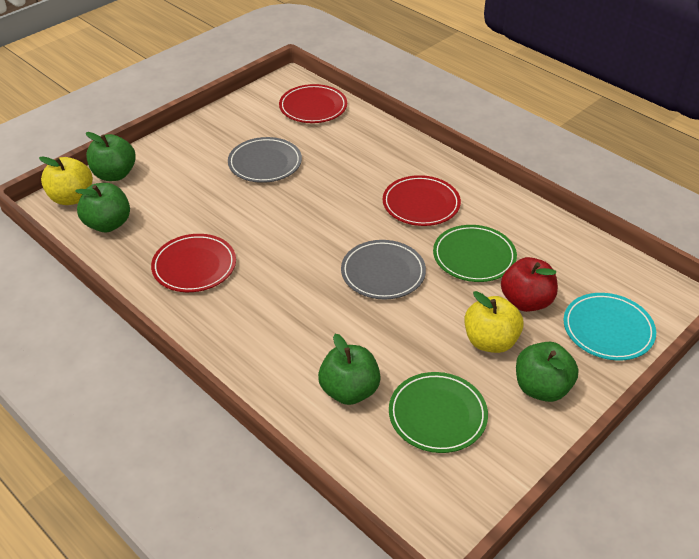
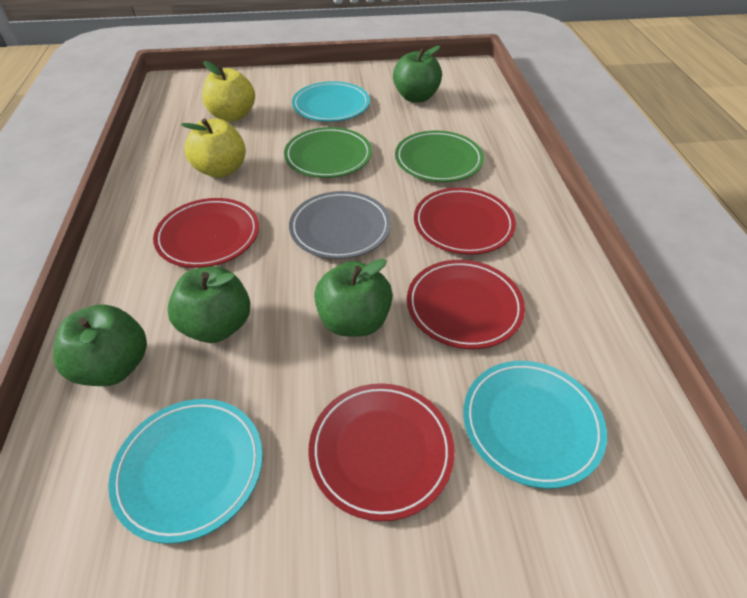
grey plate: [228,137,302,183] [341,240,426,299] = 2 -> [289,191,391,259] = 1
red apple: [501,257,558,312] = 1 -> none = 0
red plate: [151,234,236,292] [279,84,347,123] [383,175,461,226] = 3 -> [153,198,259,268] [309,383,454,521] [407,260,525,349] [414,188,516,255] = 4
turquoise plate: [564,293,656,360] = 1 -> [108,399,263,544] [292,81,370,122] [463,361,607,489] = 3

